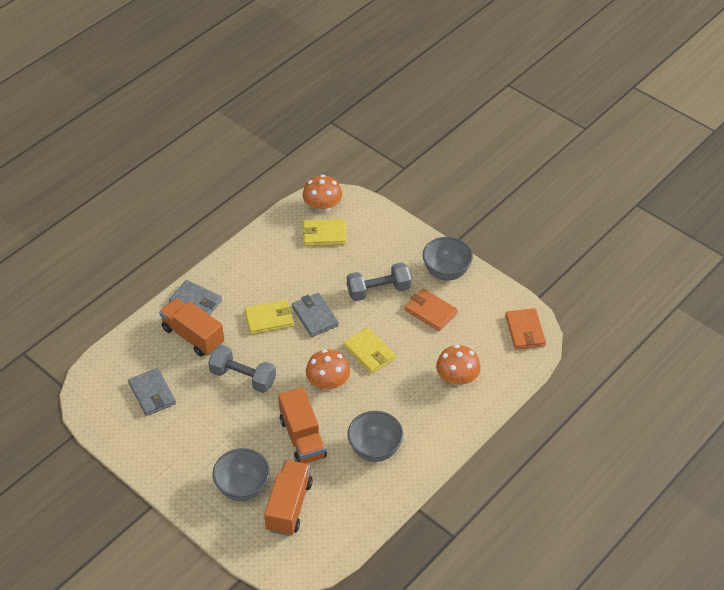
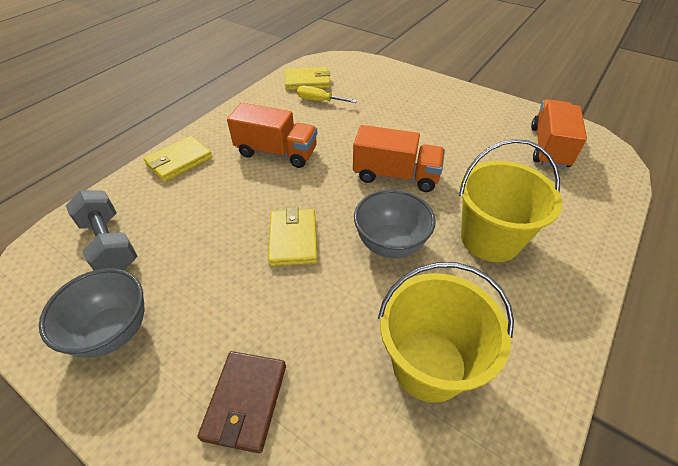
brown wallet: none = 0 -> [198,351,286,453] = 1
grey bowl: [213,448,270,501] [347,411,403,462] [423,237,473,281] = 3 -> [39,268,145,358] [354,189,436,258] = 2
grey dumbbell: [208,345,276,393] [347,262,411,301] = 2 -> [66,190,137,270] = 1
grey wallet: [128,368,176,416] [169,280,222,315] [292,293,339,337] = 3 -> none = 0
orange mushroom: [302,175,342,213] [306,349,350,391] [436,345,481,386] = 3 -> none = 0
orange wallet: [404,288,458,331] [505,308,546,350] = 2 -> none = 0
yellow bucket: none = 0 -> [378,262,514,403] [459,139,562,262] = 2
yellow screwdriver: none = 0 -> [297,86,357,103] = 1

